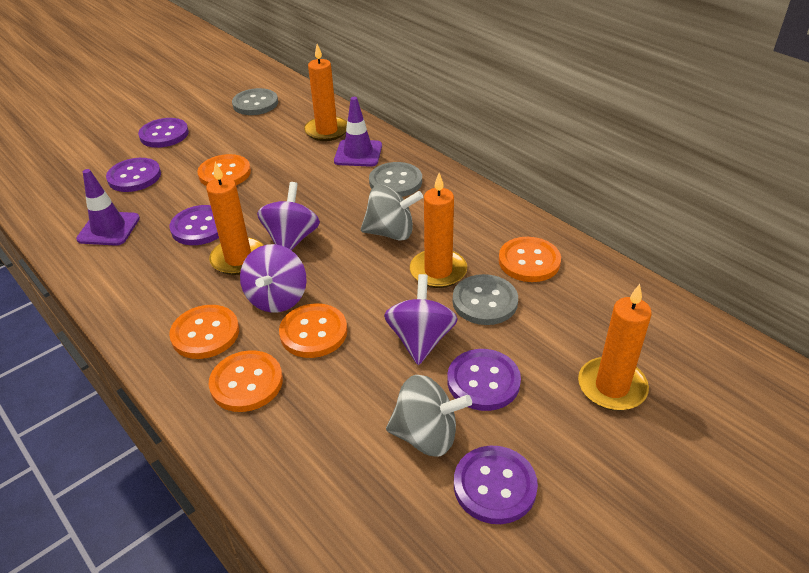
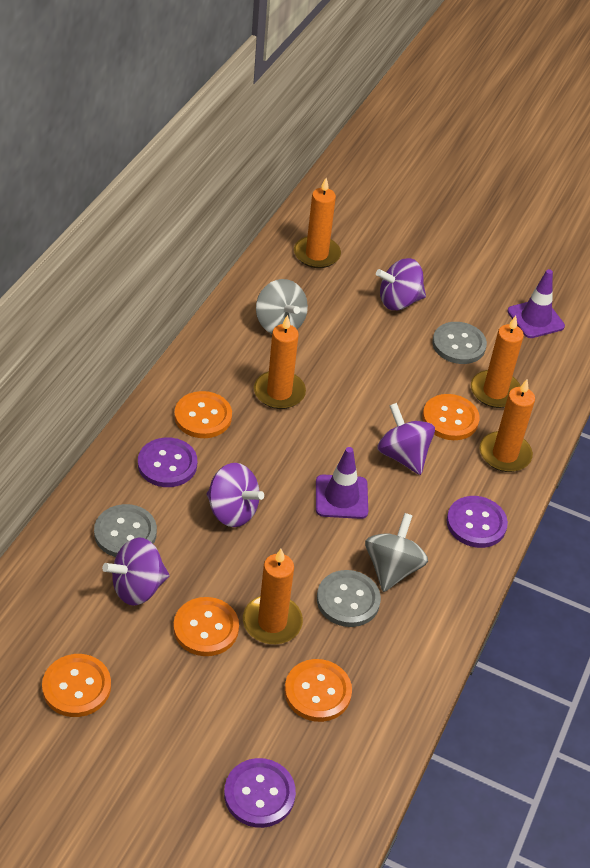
orange candle: [206,162,264,275] [304,44,347,141] [410,173,467,288] [578,284,652,411] = 4 -> [243,549,303,644] [254,315,306,409] [294,178,341,268] [471,316,524,408] [480,379,535,472] = 5
purple button: [106,158,161,192] [138,118,189,148] [170,205,219,245] [447,349,521,411] [454,446,538,524] = 5 -> [138,438,197,487] [224,758,296,828] [447,496,508,548] = 3
purple spinning top: [240,244,307,313] [257,182,320,250] [384,274,458,365] = 3 -> [102,537,170,606] [206,463,264,527] [376,258,426,310] [377,403,435,475] = 4

